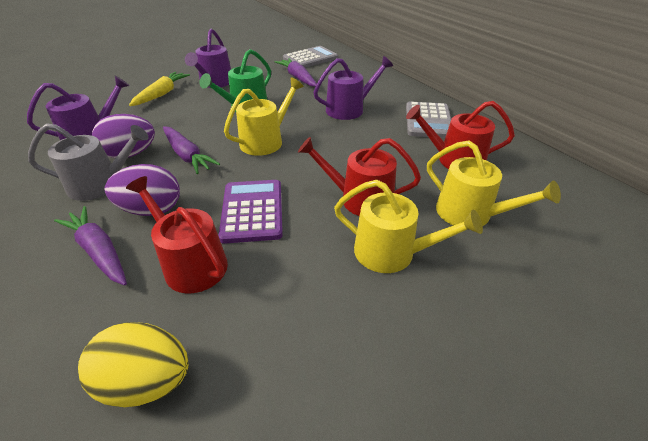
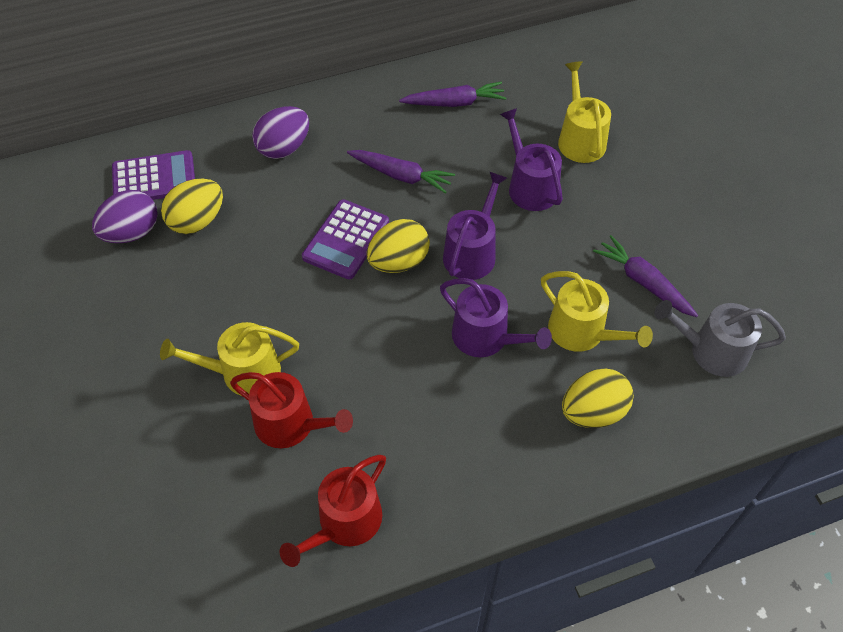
green watering can: [199,49,271,112] = 1 -> none = 0
grey calculator: [283,46,338,68] [406,102,451,138] = 2 -> none = 0
purple calculator: [219,180,283,244] = 1 -> [112,150,195,200] [302,199,389,279] = 2
red watering can: [126,176,228,294] [298,137,421,216] [406,101,515,169] = 3 -> [230,372,353,448] [280,455,386,567] = 2
yellow carrot: [129,72,190,106] = 1 -> none = 0
yellow egg: [78,322,188,407] = 1 -> [161,179,223,234] [367,219,430,273] [562,369,634,428] = 3

